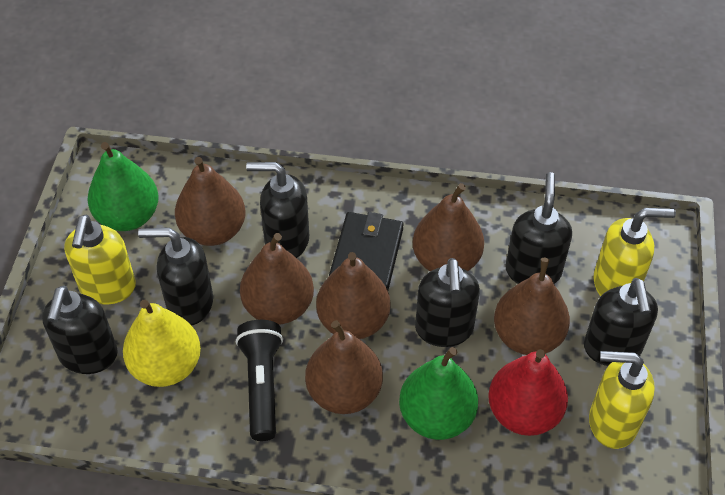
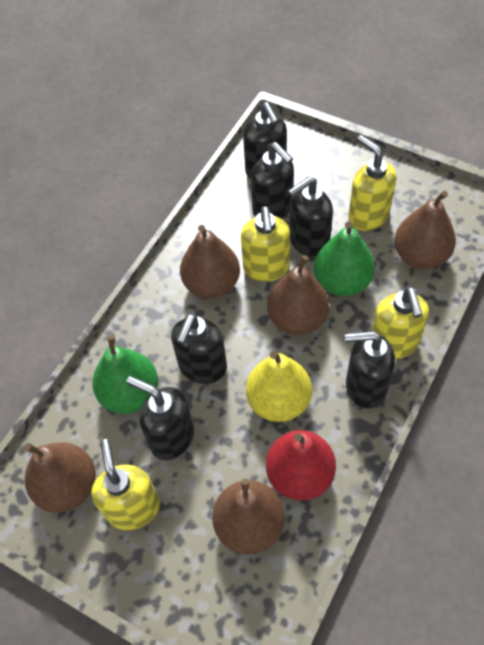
black flashlight: [236,320,283,441] = 1 -> none = 0
black wallet: [329,212,404,290] = 1 -> none = 0
brown pear: [175,157,246,246] [240,233,314,325] [305,320,383,414] [316,252,391,339] [413,183,484,271] [494,258,570,355] = 6 -> [24,442,96,513] [180,225,240,298] [212,478,285,555] [267,255,329,335] [394,191,456,269] = 5
yellow soap dispenser: [64,215,136,305] [589,351,655,449] [593,208,676,296] = 3 -> [92,439,160,530] [241,206,290,282] [348,135,396,231] [372,286,429,359] = 4

